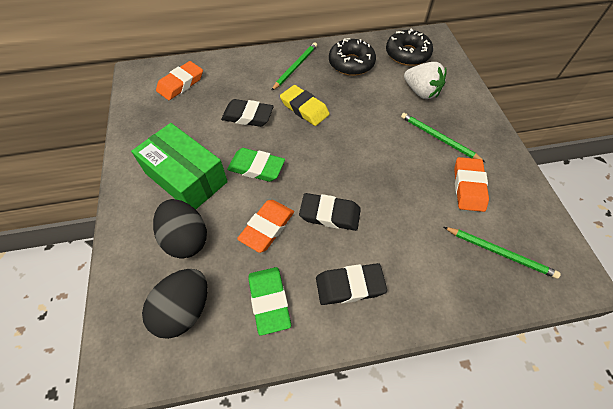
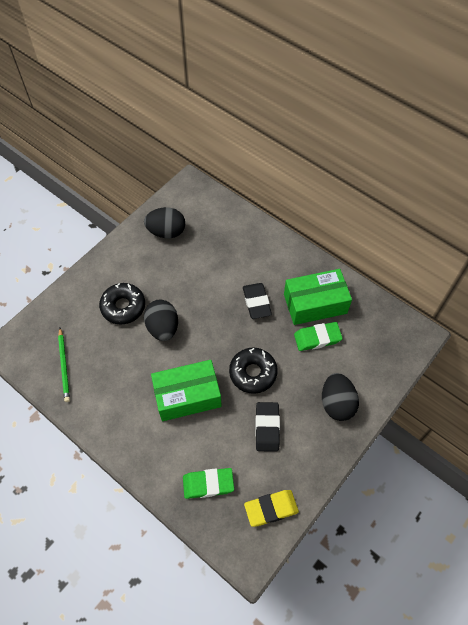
black egg: [142,269,208,339] [153,199,207,259] = 2 -> [144,207,185,239] [144,299,178,341] [322,373,359,421] = 3
black eraser: [221,99,274,127] [299,193,361,231] [316,263,387,305] = 3 -> [243,283,272,319] [255,402,280,452] = 2
green box: [131,123,228,209] = 1 -> [151,360,222,421] [284,269,352,325] = 2
green pencil: [271,42,317,91] [401,113,485,162] [444,227,561,279] = 3 -> [58,328,70,402] = 1
orange eraser: [156,61,203,100] [237,200,294,253] [454,157,489,212] = 3 -> none = 0
white strawberry: [404,62,447,99] = 1 -> none = 0

